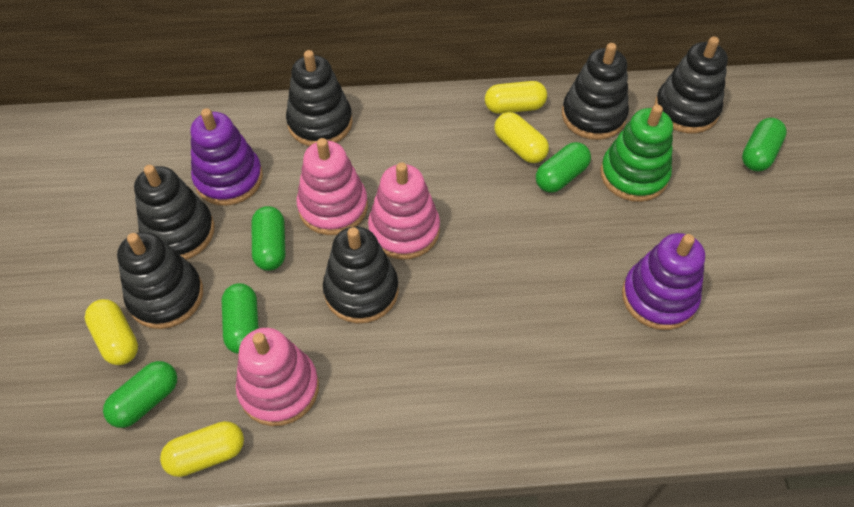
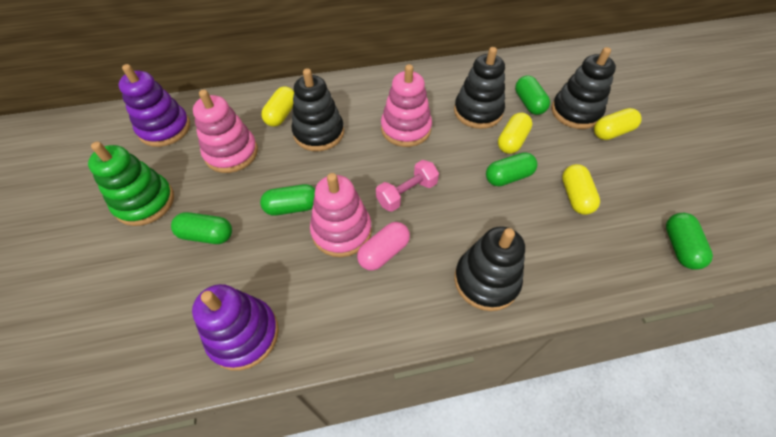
black stacking toy: [117,232,203,329] [134,165,214,260] [286,50,352,146] [323,226,399,323] [562,43,629,140] [654,37,728,134] = 6 -> [291,69,344,151] [454,47,505,129] [454,226,525,311] [551,47,616,129] = 4
pink capsule: none = 0 -> [357,222,410,271] = 1
pink dumbbell: none = 0 -> [376,160,439,212] = 1

